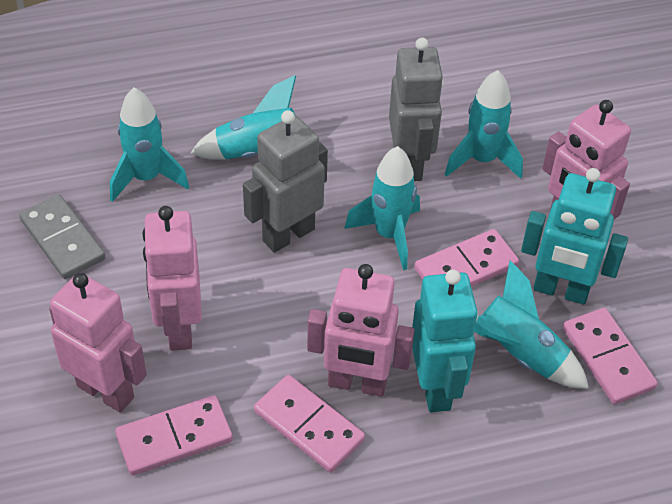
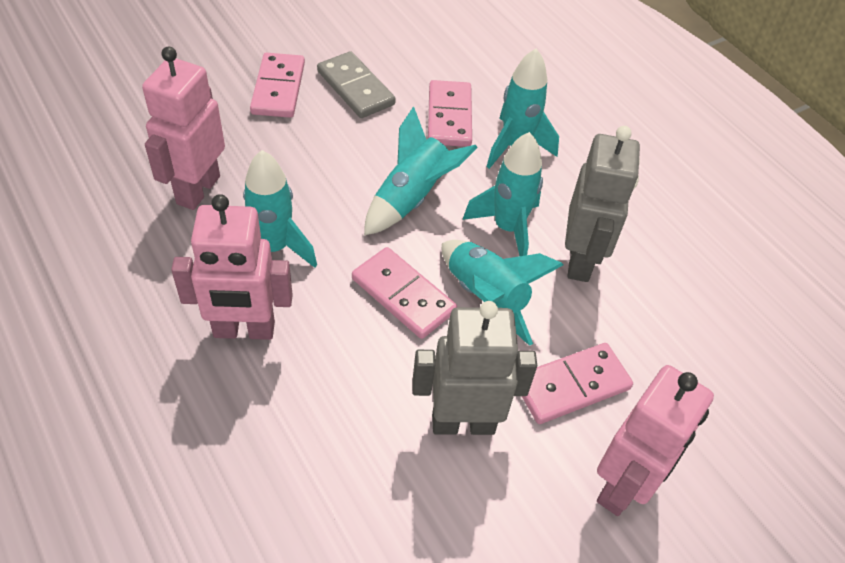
pink robot: [49,273,147,413] [143,206,202,351] [307,264,415,397] [542,100,631,220] = 4 -> [142,46,225,210] [171,194,293,340] [597,365,714,516] = 3
turquoise robot: [412,270,478,413] [521,168,628,305] = 2 -> none = 0

